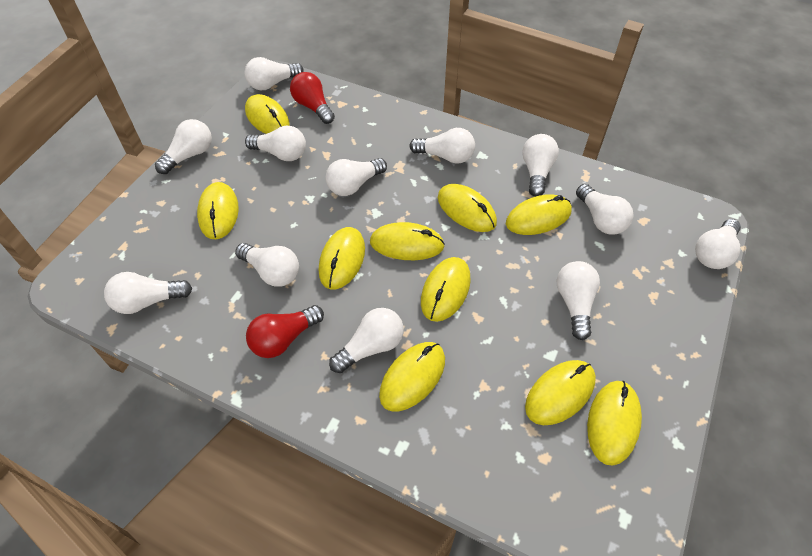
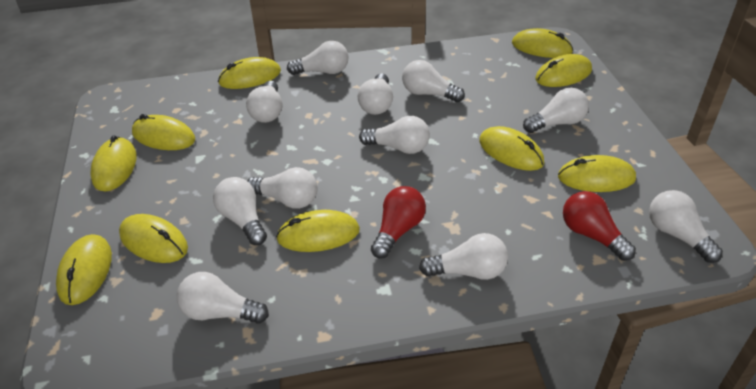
white light bulb: [104,272,192,314] [155,119,212,174] [235,243,299,287] [245,57,304,90] [245,125,306,161] [326,158,387,196] [329,308,404,373] [409,128,475,164] [522,134,559,197] [557,261,600,340] [576,184,633,235] [695,219,741,269] = 12 -> [177,272,269,324] [213,177,267,245] [246,81,282,123] [248,167,318,209] [287,41,349,75] [358,73,393,115] [359,116,430,154] [402,60,465,102] [419,233,508,280] [523,88,589,133] [649,190,723,263] = 11

